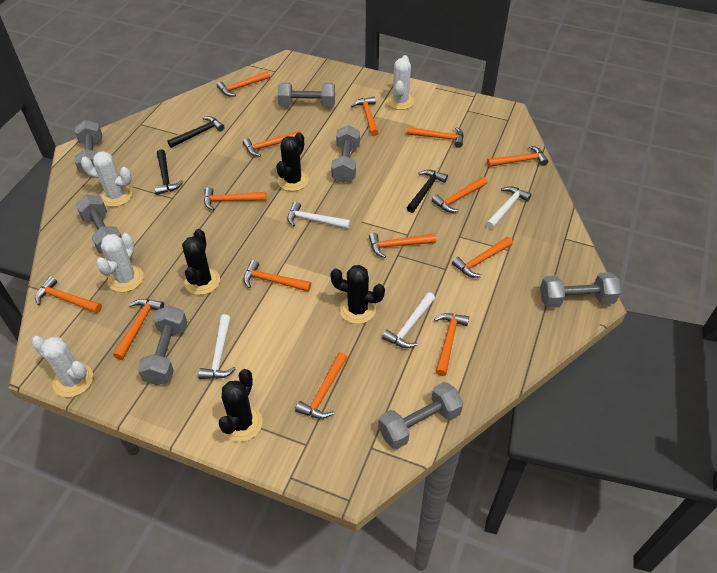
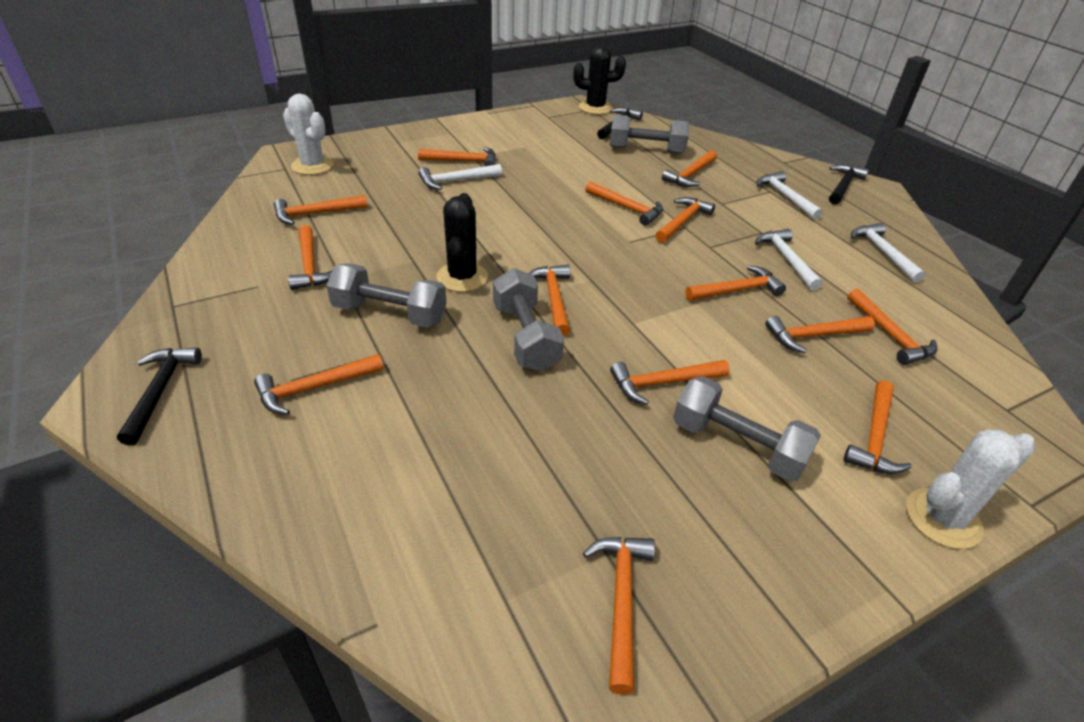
black cactus: [182,229,220,295] [219,369,263,442] [276,132,309,191] [330,265,385,324] = 4 -> [437,193,488,292] [573,46,626,115] = 2
grey dumbbell: [75,120,102,175] [76,195,122,254] [137,305,187,385] [278,83,335,107] [331,125,360,183] [378,382,463,449] [540,272,621,308] = 7 -> [326,263,446,328] [493,268,564,372] [610,115,690,154] [673,376,821,482] = 4
white cactus: [31,336,93,397] [81,151,132,207] [96,233,144,292] [387,55,415,110] = 4 -> [283,94,334,175] [906,430,1035,549] = 2

